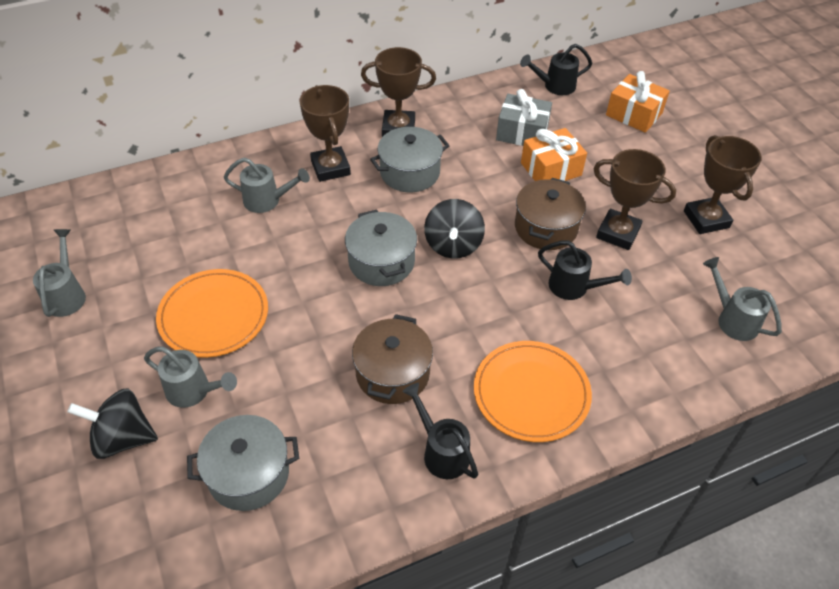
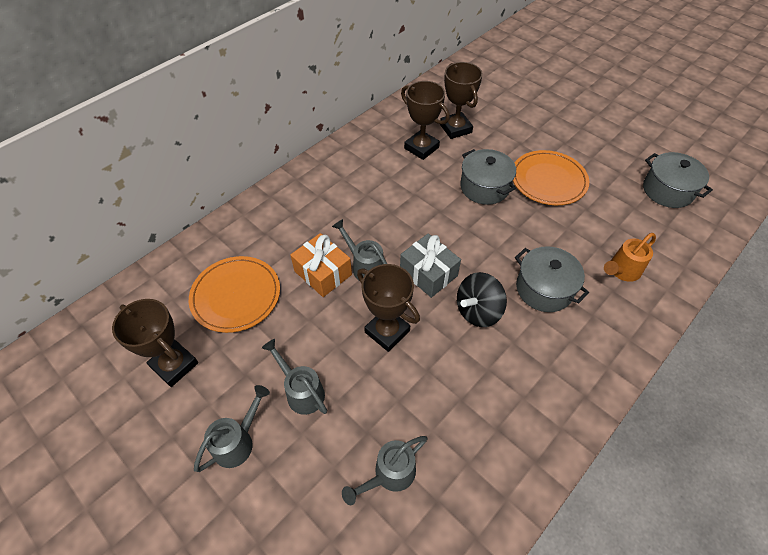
black spinning top: [67,389,158,459] [424,199,485,259] = 2 -> [457,272,507,327] = 1
black watering can: [402,383,478,479] [520,44,592,95] [538,240,632,300] = 3 -> none = 0
brown pot: [352,314,433,404] [515,178,586,250] = 2 -> none = 0
orange gift: [521,128,587,181] [606,71,670,133] = 2 -> [290,233,352,297] = 1
orange watering can: none = 0 -> [604,233,656,282] = 1

